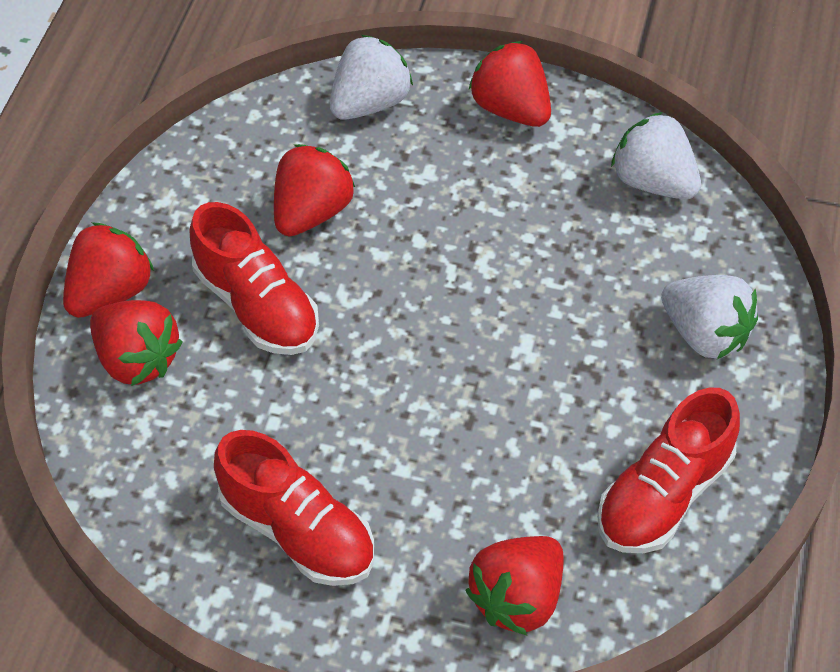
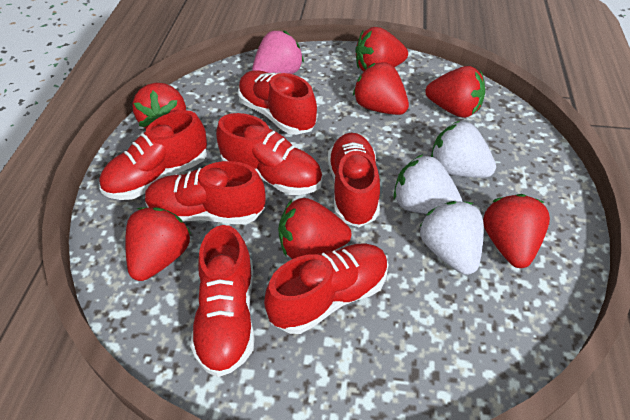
pink strawberry: none = 0 -> [252,30,304,74] = 1
red shoe: [190,202,319,355] [214,430,374,586] [597,387,740,553] = 3 -> [99,110,207,200] [145,161,265,224] [190,225,255,377] [216,113,322,195] [238,70,317,135] [264,244,388,334] [328,133,380,227] = 7
red strawberry: [63,223,154,318] [90,300,183,386] [274,144,355,236] [465,536,564,636] [469,41,551,127] = 5 -> [125,207,191,281] [132,83,186,129] [278,198,352,259] [353,62,409,115] [355,27,408,72] [425,66,485,118] [483,194,550,268] = 7

